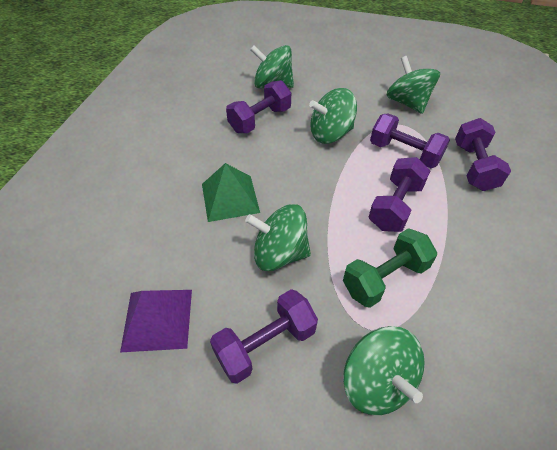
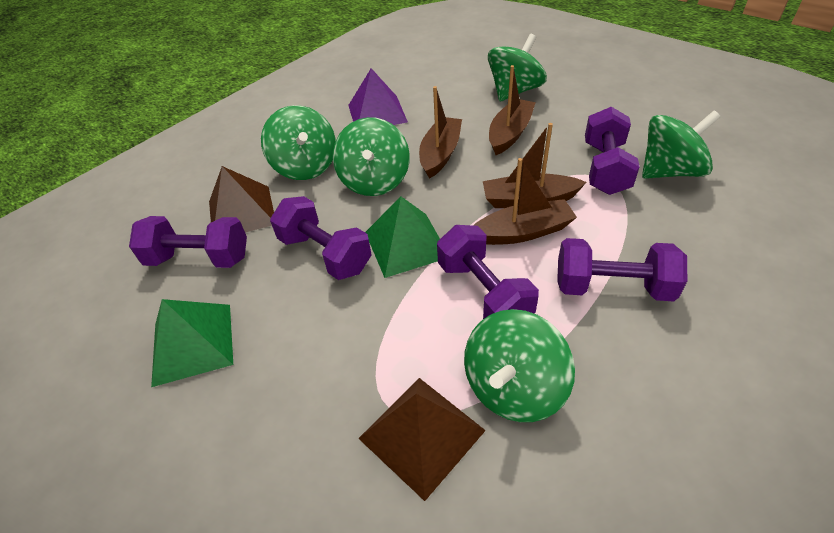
brown boat: none = 0 -> [419,86,462,179] [473,158,577,245] [483,123,587,208] [489,65,536,155] = 4
brown pyramid: none = 0 -> [209,166,274,233] [358,378,486,501] = 2
green dumbbell: [343,228,437,308] = 1 -> none = 0
green pyramid: [202,163,260,222] = 1 -> [151,299,233,387] [365,197,440,278] = 2

